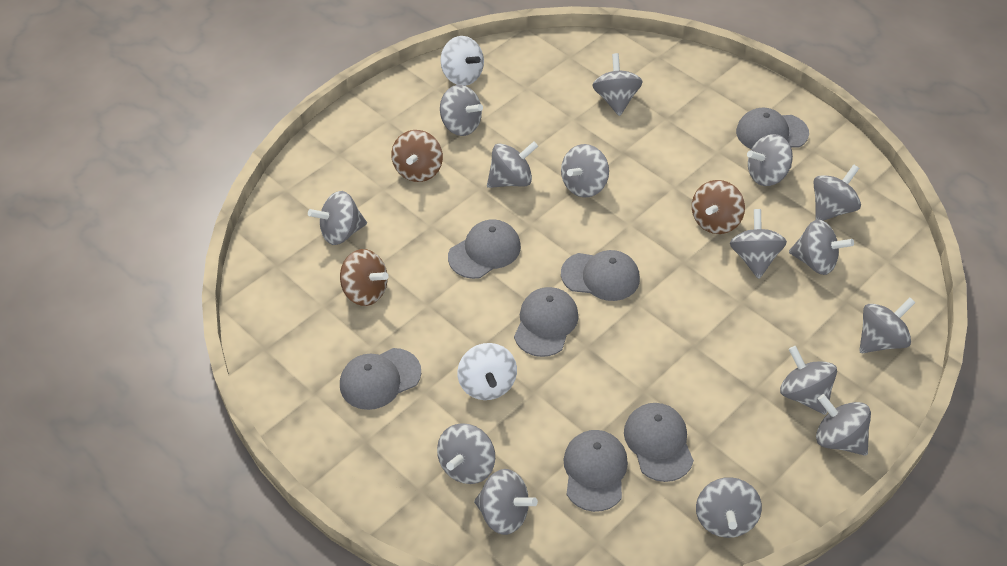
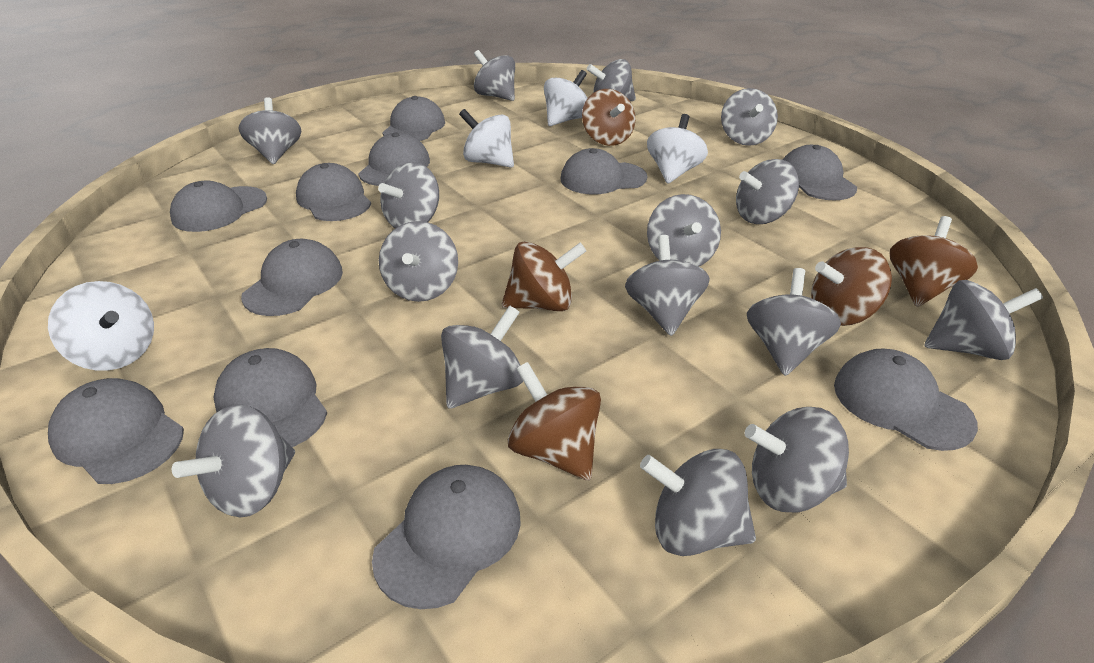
brown spinning top: [340,249,388,306] [391,130,443,182] [692,180,745,234] = 3 -> [502,241,586,311] [508,362,601,480] [582,89,635,146] [811,247,892,326] [890,216,978,307] = 5
grey cap: [340,348,421,410] [448,219,521,279] [514,287,579,357] [561,250,640,301] [563,430,628,512] [624,403,694,482] [736,108,809,149] = 7 -> [48,378,184,484] [170,180,267,232] [213,348,327,447] [241,239,343,316] [296,163,371,221] [358,132,430,186] [372,465,521,609] [382,96,445,141] [561,148,647,194] [783,145,857,200] [834,348,978,451] = 11
white spinning top: [440,36,484,86] [457,343,517,400] = 2 -> [48,281,154,371] [459,109,514,168] [544,70,588,126] [647,114,708,183] = 4

